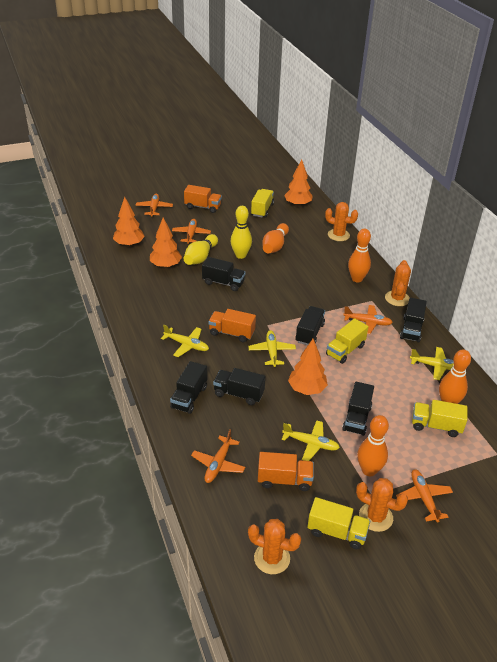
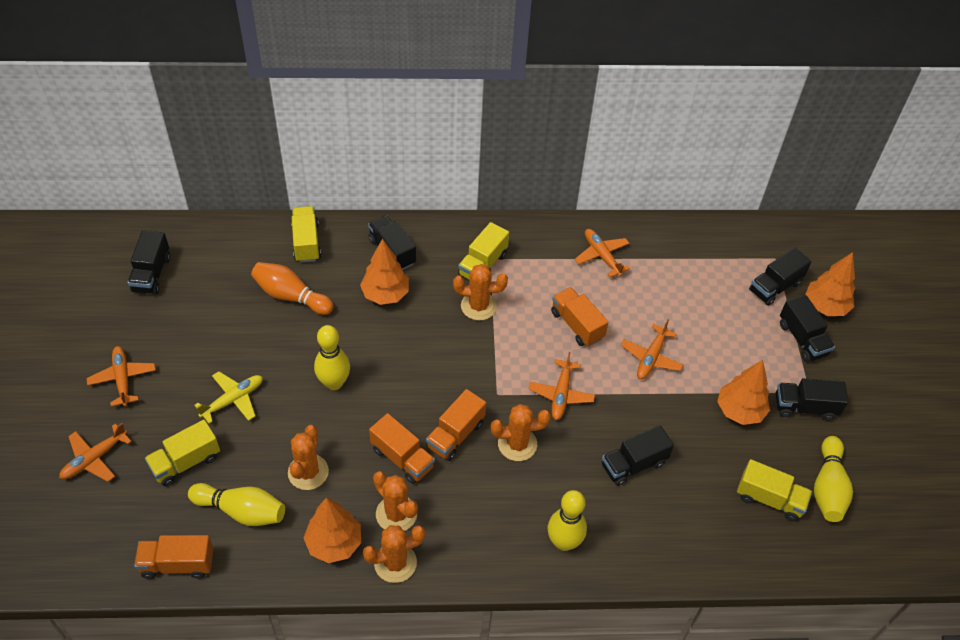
orange bowling pin: [262,223,289,253] [348,229,371,282] [357,415,389,476] [439,349,471,404] = 4 -> [251,262,334,315] = 1
orange cactus: [248,519,301,574] [325,202,358,241] [356,478,408,532] [385,260,411,306] = 4 -> [288,425,329,490] [363,525,425,583] [373,471,418,531] [453,264,508,320] [491,404,551,461] = 5
orange truck: [184,185,222,213] [208,309,256,342] [258,452,314,491] = 3 -> [134,535,213,579] [369,413,435,484] [426,389,486,461] [551,287,609,347] = 4
yellow bowling pin: [184,234,218,265] [230,206,252,259] = 2 -> [188,483,285,526] [314,325,350,390] [547,490,587,551] [814,436,853,522] = 4
yellow plane: [161,325,209,357] [248,330,296,367] [282,420,340,461] [410,347,454,380] = 4 -> [194,371,263,424] = 1

